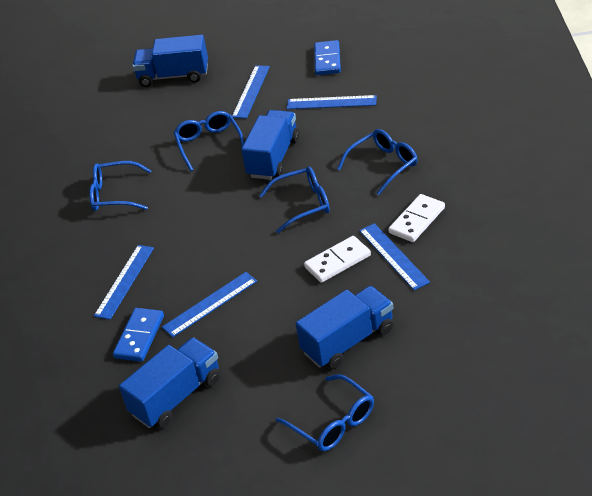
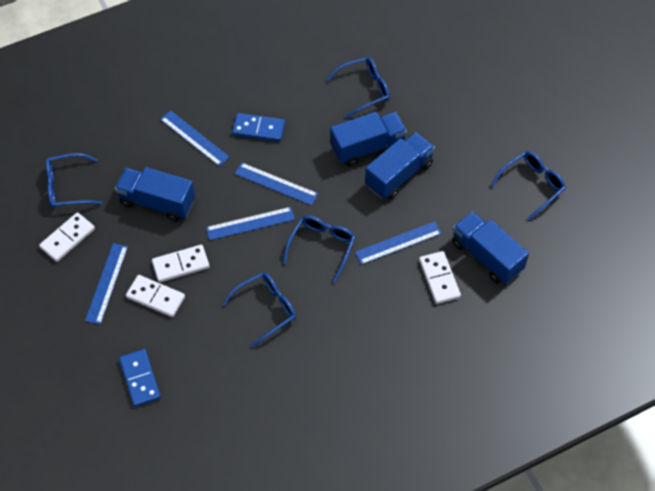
white domino: [304,236,371,283] [388,194,445,242] = 2 -> [39,212,95,262] [126,275,185,317] [152,245,210,283] [419,251,461,304] = 4

